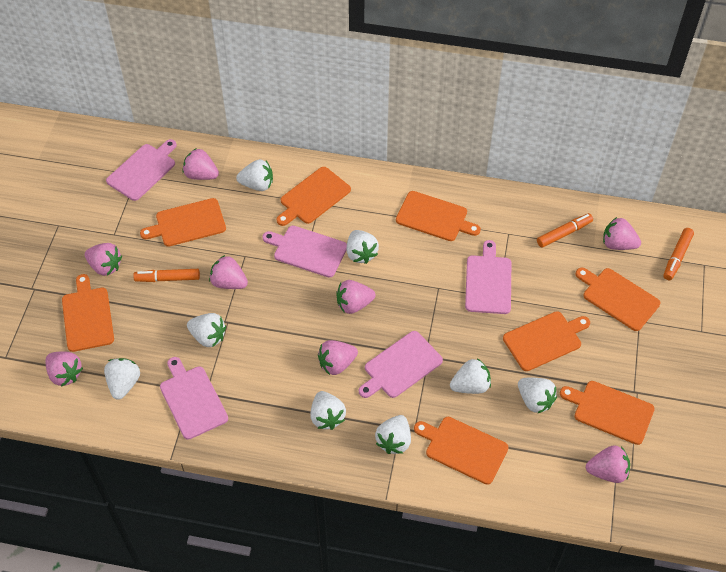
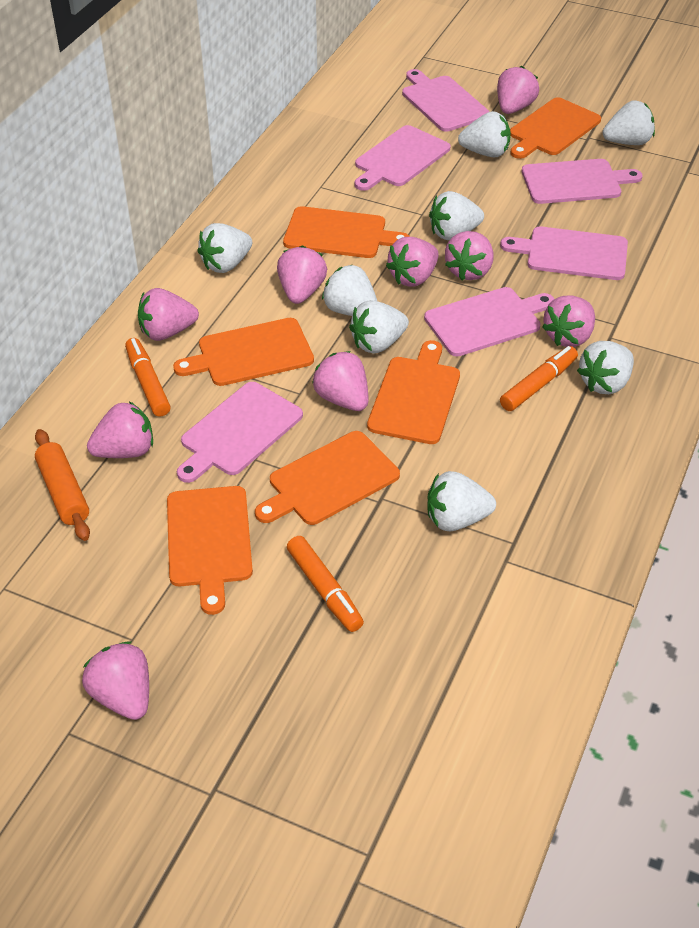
orange cutting board: [62,274,114,352] [140,198,226,247] [277,167,351,226] [396,191,481,241] [414,417,509,485] [503,311,590,371] [560,381,655,445] [576,268,660,331] = 8 -> [167,486,253,615] [173,318,314,386] [255,431,400,525] [283,206,410,258] [367,340,460,444] [510,97,601,159] = 6
orange rolling pin: none = 0 -> [35,429,90,541] = 1
pink cutting board: [106,139,177,201] [160,357,228,440] [262,226,347,278] [359,331,443,398] [465,240,511,314] = 5 -> [177,382,303,483] [355,125,451,191] [402,69,490,132] [424,287,554,357] [500,226,628,280] [522,159,643,204] = 6
pink strawberry: [46,352,83,387] [85,243,122,276] [183,148,219,180] [209,255,248,289] [318,340,358,375] [336,280,375,314] [586,445,630,483] [603,217,641,250] = 8 -> [82,641,149,720] [87,401,153,458] [138,288,199,341] [277,246,327,304] [312,351,368,411] [386,237,439,287] [445,231,494,280] [497,66,539,114] [542,295,595,347] = 9

